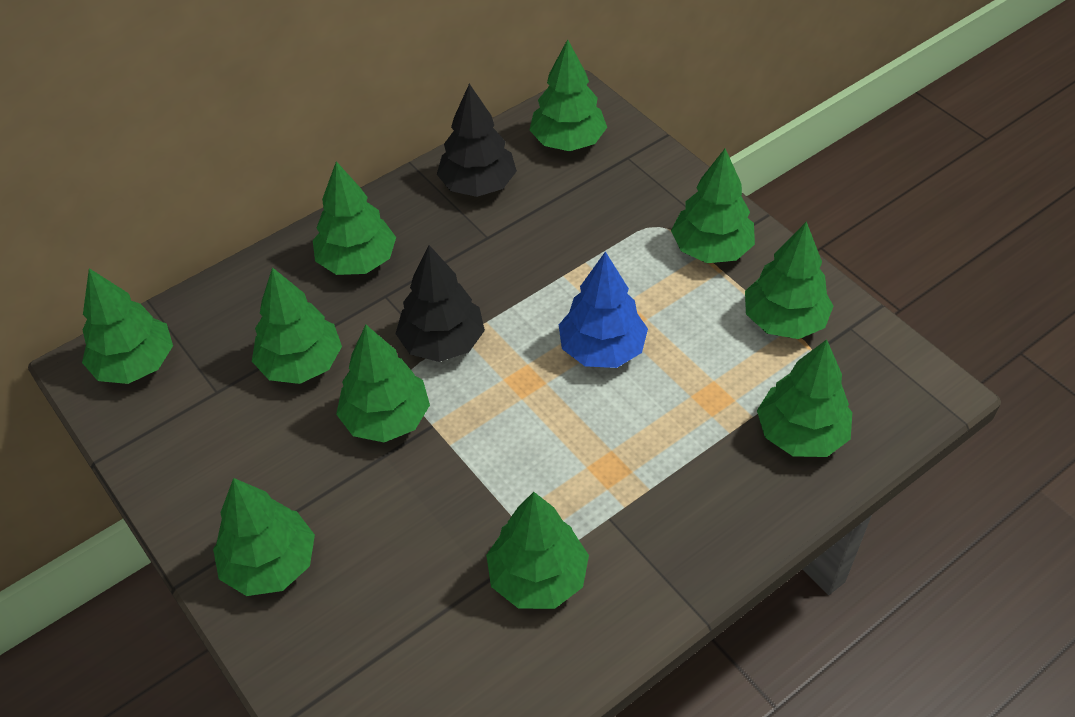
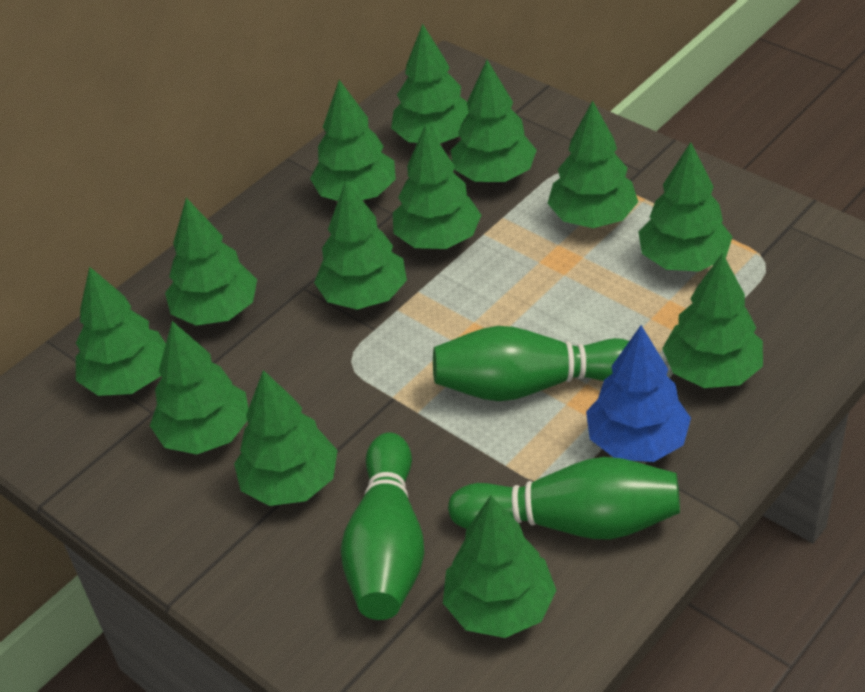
black tree: [395,245,485,362] [437,84,517,197] = 2 -> none = 0
green bowling pin: none = 0 -> [341,433,424,620] [433,326,629,401] [448,457,680,540] = 3
green tree: [82,268,173,384] [213,478,315,596] [252,267,342,384] [313,161,396,275] [336,325,430,442] [486,492,589,609] [530,39,607,151] [671,149,755,263] [745,221,833,339] [757,339,852,457] = 10 -> [76,266,166,396] [150,321,248,455] [165,198,257,325] [234,370,338,506] [310,80,396,201] [314,181,407,309] [391,24,469,143] [393,124,481,249] [443,496,557,638] [451,60,537,182] [547,101,638,228] [639,142,732,272] [662,253,763,388] = 13

